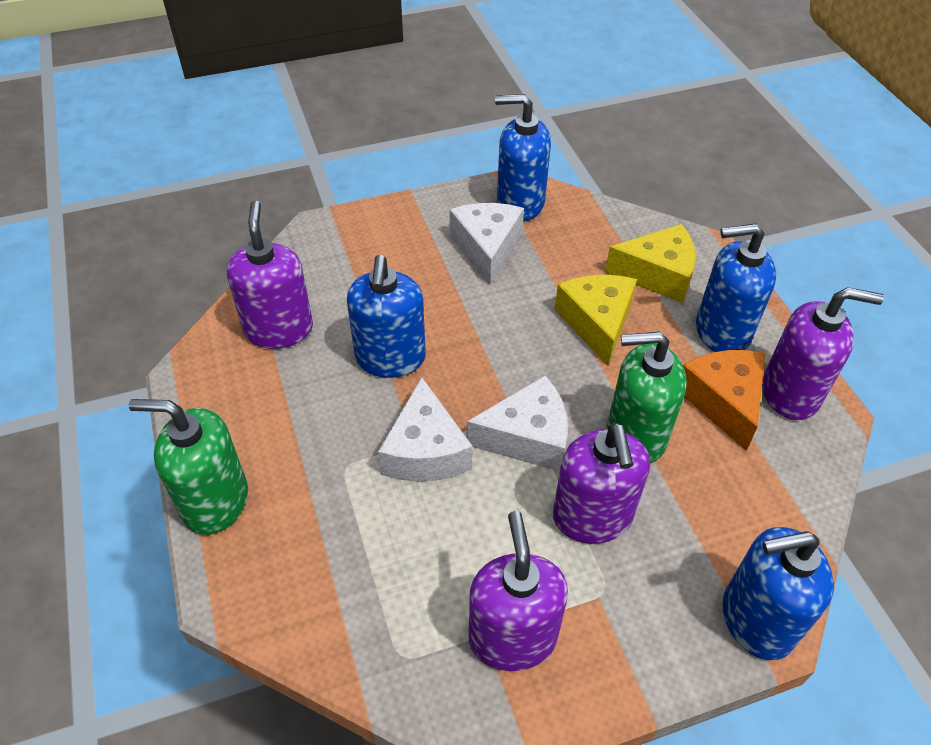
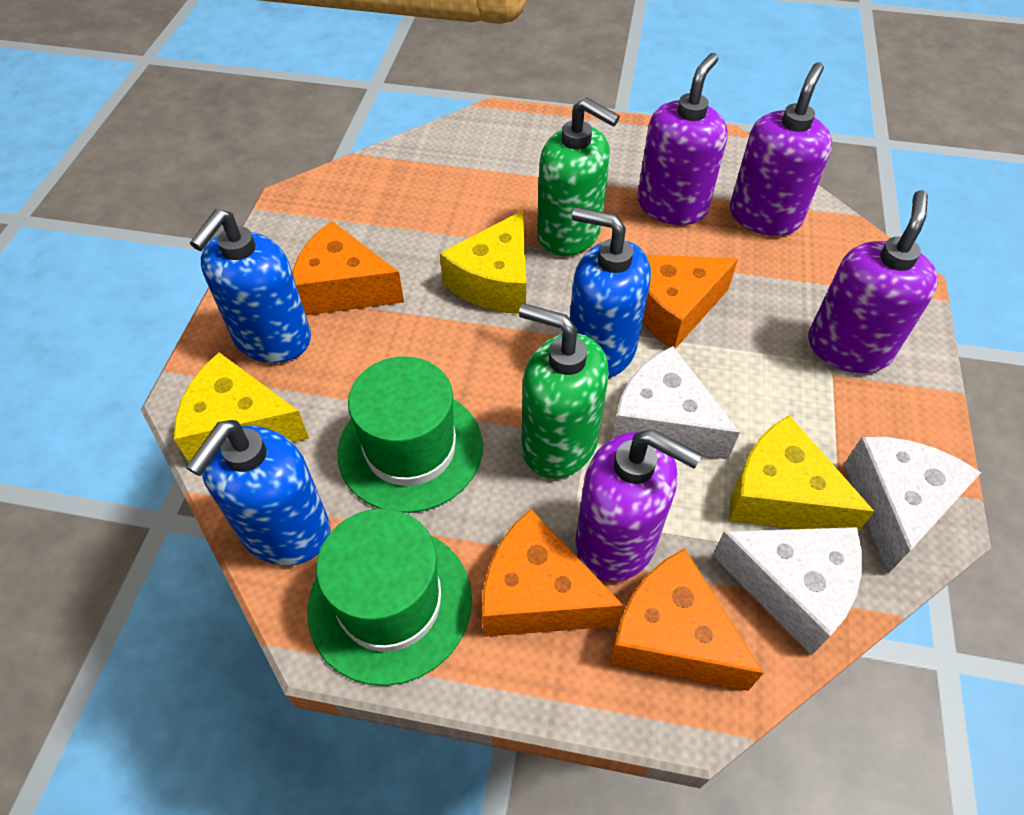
blue soap dispenser: [347,255,426,378] [495,94,551,222] [696,223,776,352] [723,527,834,660] = 4 -> [186,420,330,565] [190,209,311,363] [570,207,651,378] = 3
green hat: none = 0 -> [308,509,472,686] [337,357,483,513] = 2
orange cheese: [683,350,765,450] = 1 -> [292,221,404,315] [482,509,624,637] [609,548,763,691] [642,255,738,349] = 4
yellow cheese: [555,275,637,365] [605,224,696,303] = 2 -> [174,352,309,462] [440,210,526,314] [729,415,875,532] = 3

